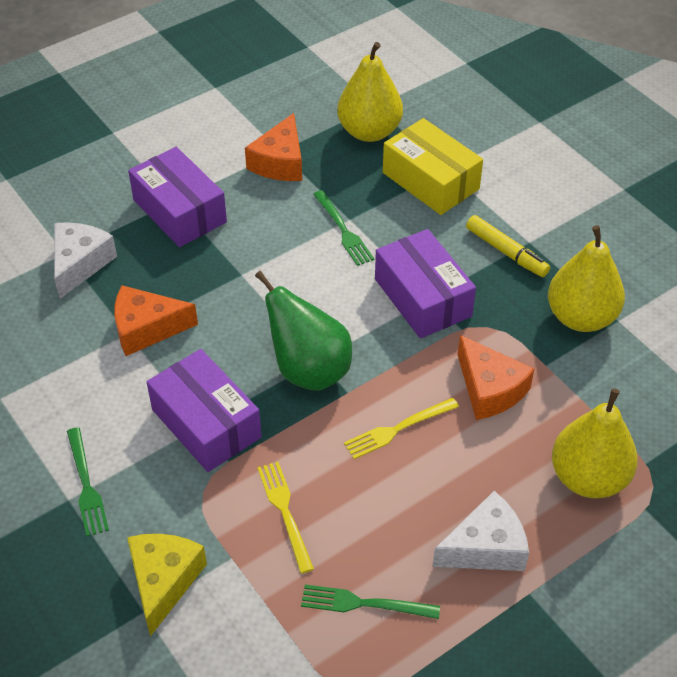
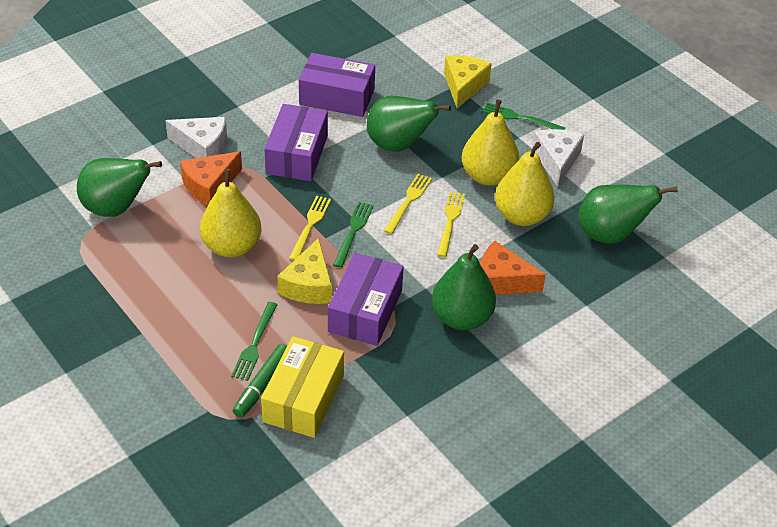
green marker: none = 0 -> [233,344,287,418] = 1
green pear: [255,271,352,391] = 1 -> [77,158,162,217] [367,96,451,152] [432,244,496,330] [578,185,677,244] = 4
orange cheese: [114,285,198,356] [245,113,302,181] [458,335,534,420] = 3 -> [180,151,242,205] [480,241,546,295] = 2
yellow cheese: [127,534,207,636] = 1 -> [277,238,332,304] [444,55,492,109] = 2
yellow fork: [257,462,314,573] [344,398,459,459] = 2 -> [289,195,331,261] [384,174,432,234] [437,191,465,257] = 3
yellow marker: [466,215,550,277] = 1 -> none = 0

